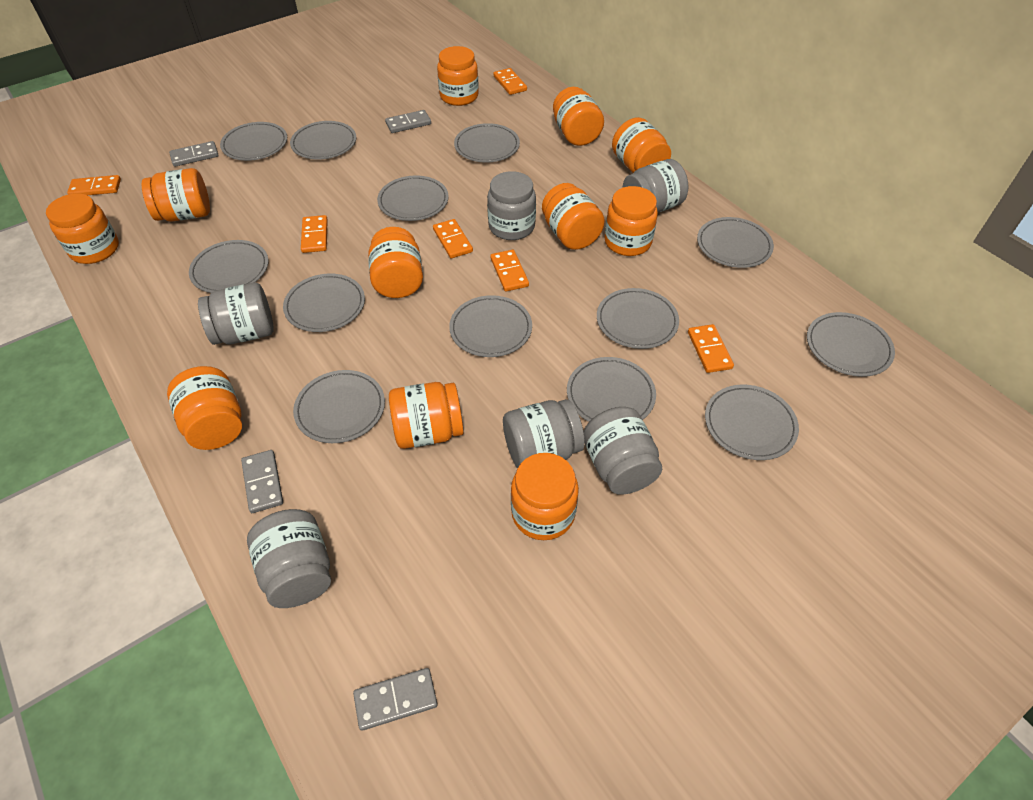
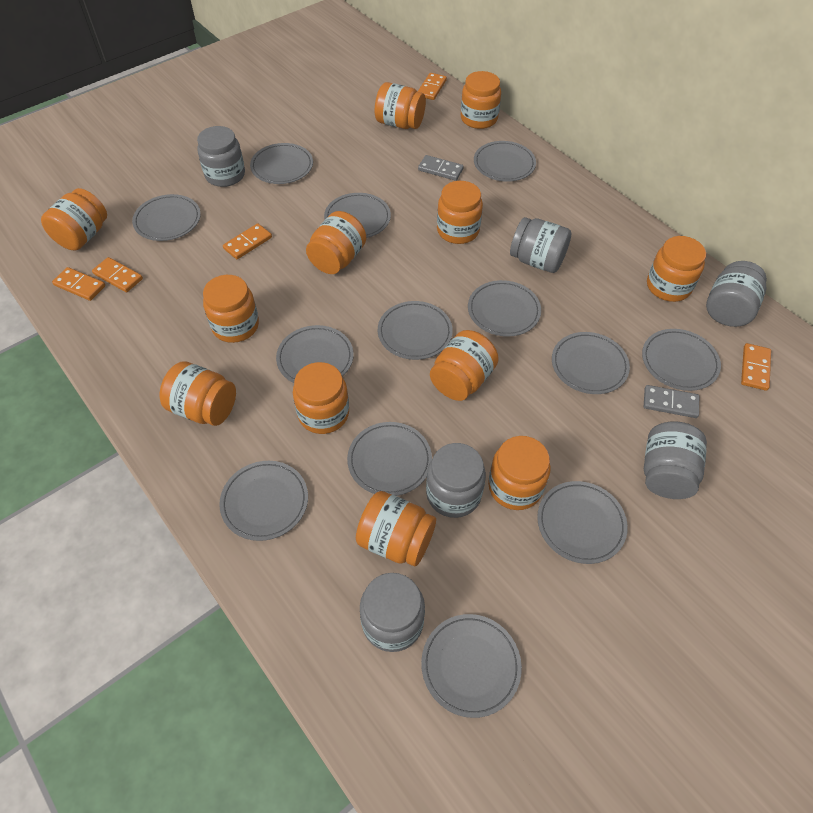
grey domino: [169,141,219,167] [241,450,283,513] [353,668,438,731] [385,110,431,133] = 4 -> [418,155,464,181] [644,385,699,418] = 2
orange domino: [67,175,121,195] [301,215,328,253] [433,219,473,258] [490,250,529,292] [493,68,527,95] [688,324,734,373] = 6 -> [52,267,105,301] [92,257,143,292] [223,223,272,259] [418,73,447,100] [741,343,771,391] = 5
orange jar: [46,193,119,264] [142,168,210,221] [167,366,242,450] [368,227,423,298] [389,382,464,449] [437,46,479,106] [511,453,579,540] [542,183,605,250] [553,87,604,146] [604,186,658,256] [612,117,671,173] = 11 -> [41,188,107,250] [160,361,236,426] [203,275,259,343] [293,362,349,434] [306,211,366,274] [356,491,436,566] [375,82,426,129] [430,330,499,401] [437,181,483,244] [461,71,501,129] [488,436,551,510] [647,236,706,302] = 12

